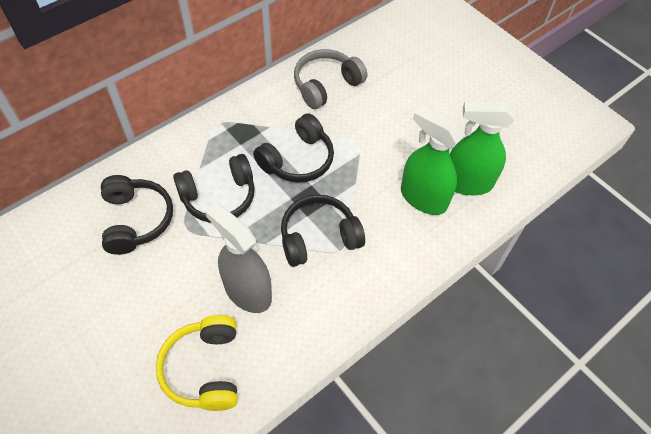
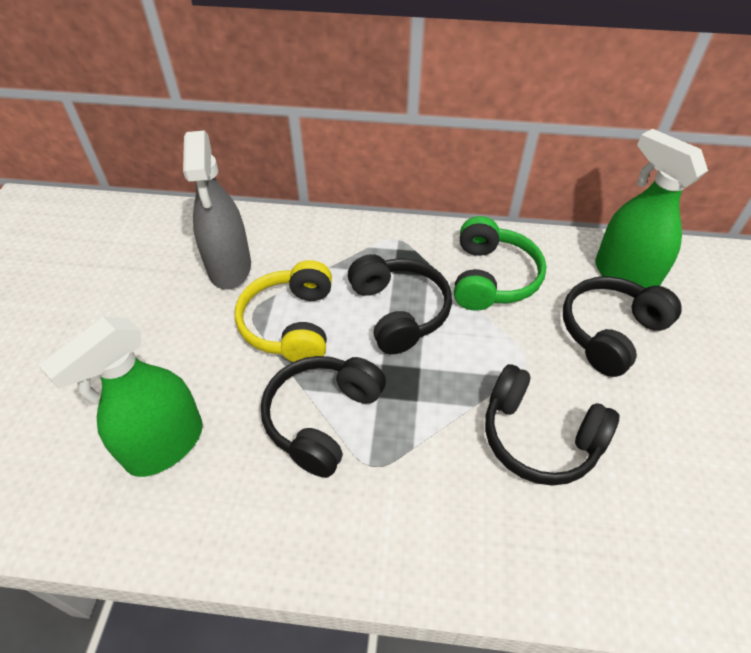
green headphones: none = 0 -> [454,216,547,311] = 1
grey headphones: [294,49,367,109] = 1 -> none = 0

